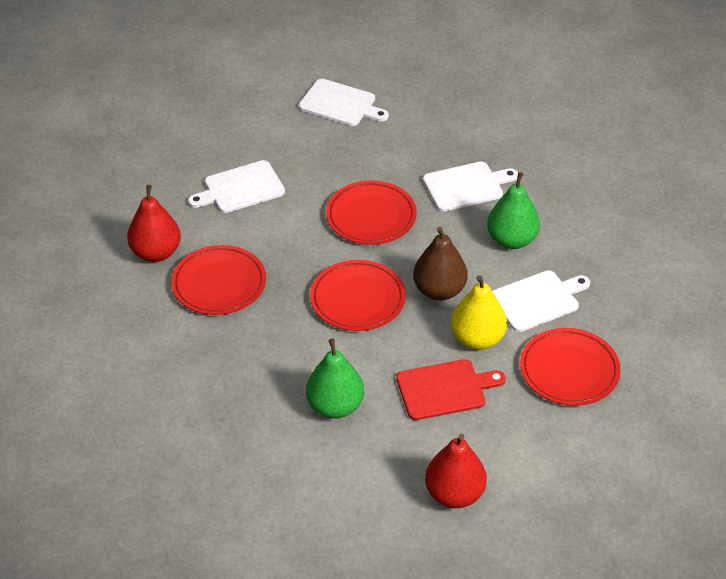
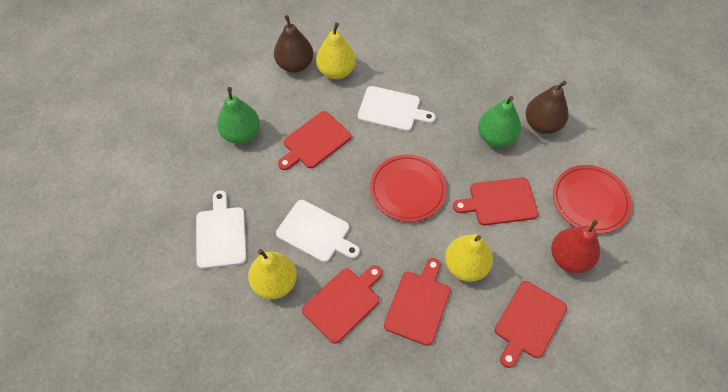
brown pear: [413,227,468,301] = 1 -> [274,15,313,73] [526,81,569,134] = 2
red cutting board: [396,359,506,420] = 1 -> [278,111,351,170] [302,265,382,344] [384,258,450,346] [453,177,538,225] [495,281,567,368] = 5
red pear: [127,185,181,262] [425,434,487,508] = 2 -> [551,220,600,273] = 1
red plate: [171,245,266,315] [310,260,406,331] [326,180,417,245] [520,328,621,406] = 4 -> [370,154,447,222] [553,165,632,234] = 2
white cutting board: [188,160,285,213] [299,79,389,126] [423,161,518,212] [492,270,590,332] = 4 -> [196,191,246,269] [276,200,360,262] [358,86,436,131] = 3
yellow pear: [451,275,507,350] = 1 -> [248,249,297,299] [316,22,356,79] [445,234,493,282] = 3

